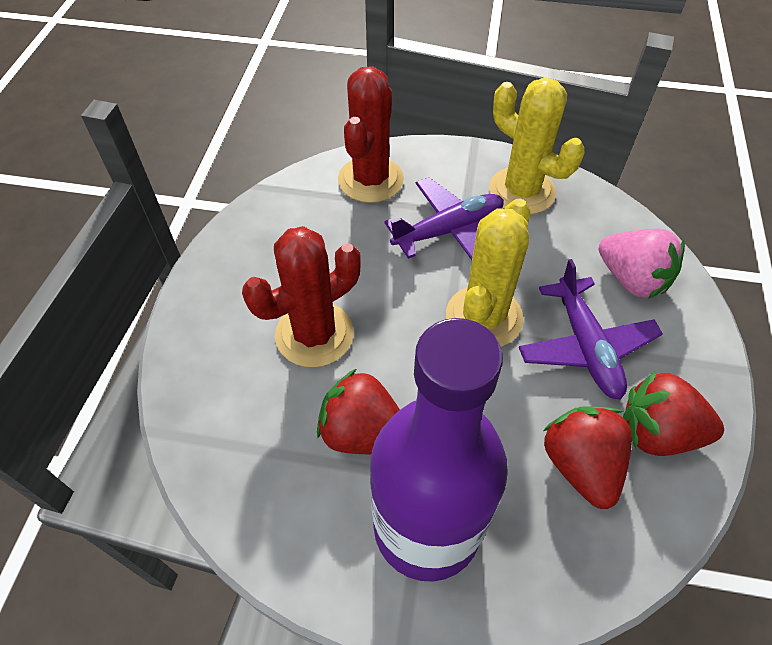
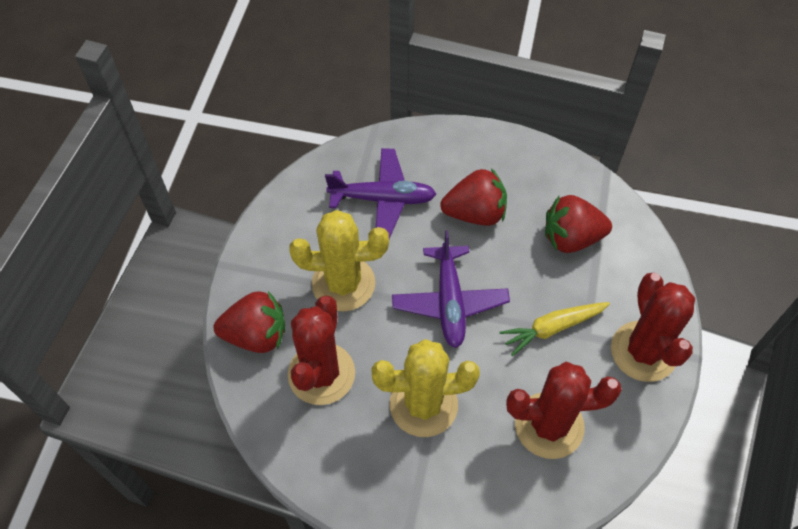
pink strawberry: [598,229,685,299] = 1 -> none = 0
purple bottle: [370,318,508,582] = 1 -> none = 0
red cactus: [242,226,361,367] [338,67,404,203] = 2 -> [288,295,355,405] [506,362,622,459] [611,273,695,382] = 3
yellow carrot: none = 0 -> [499,302,610,356] = 1

